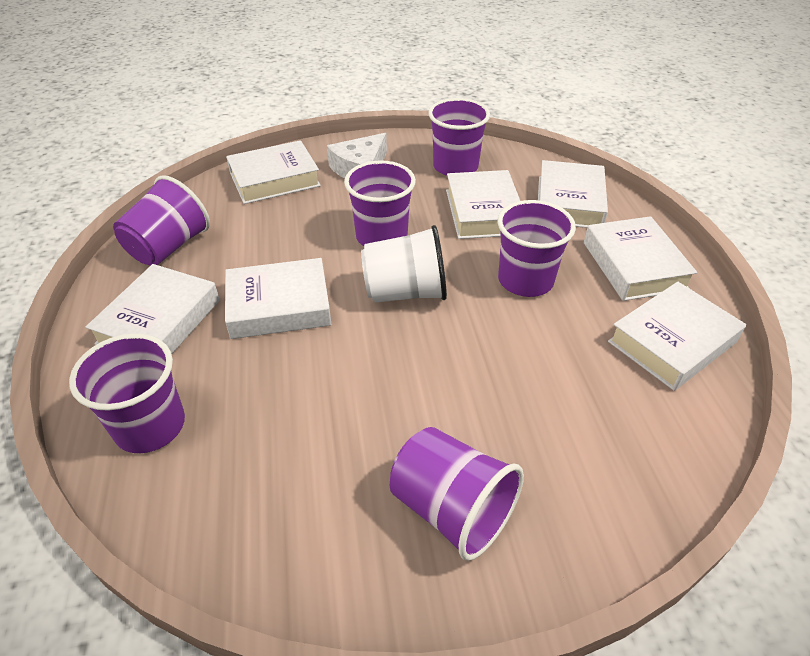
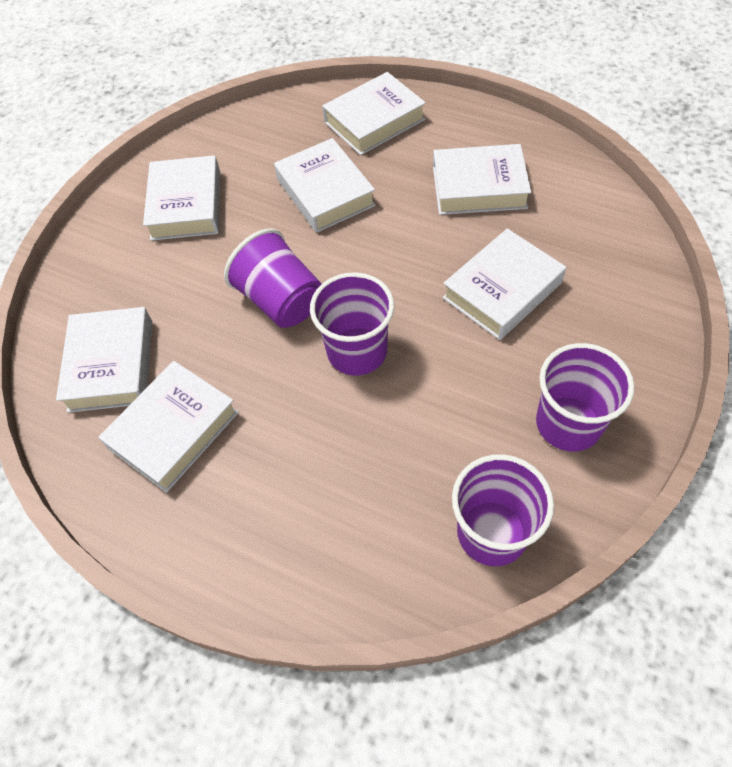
purple cup: [69,333,185,453] [113,175,210,266] [344,160,416,246] [390,427,524,561] [428,98,490,176] [497,200,576,297] = 6 -> [224,229,322,328] [310,272,394,376] [452,454,554,566] [536,343,635,452] = 4
white cheese: [327,133,387,178] = 1 -> none = 0
white cup: [361,225,447,303] = 1 -> none = 0

